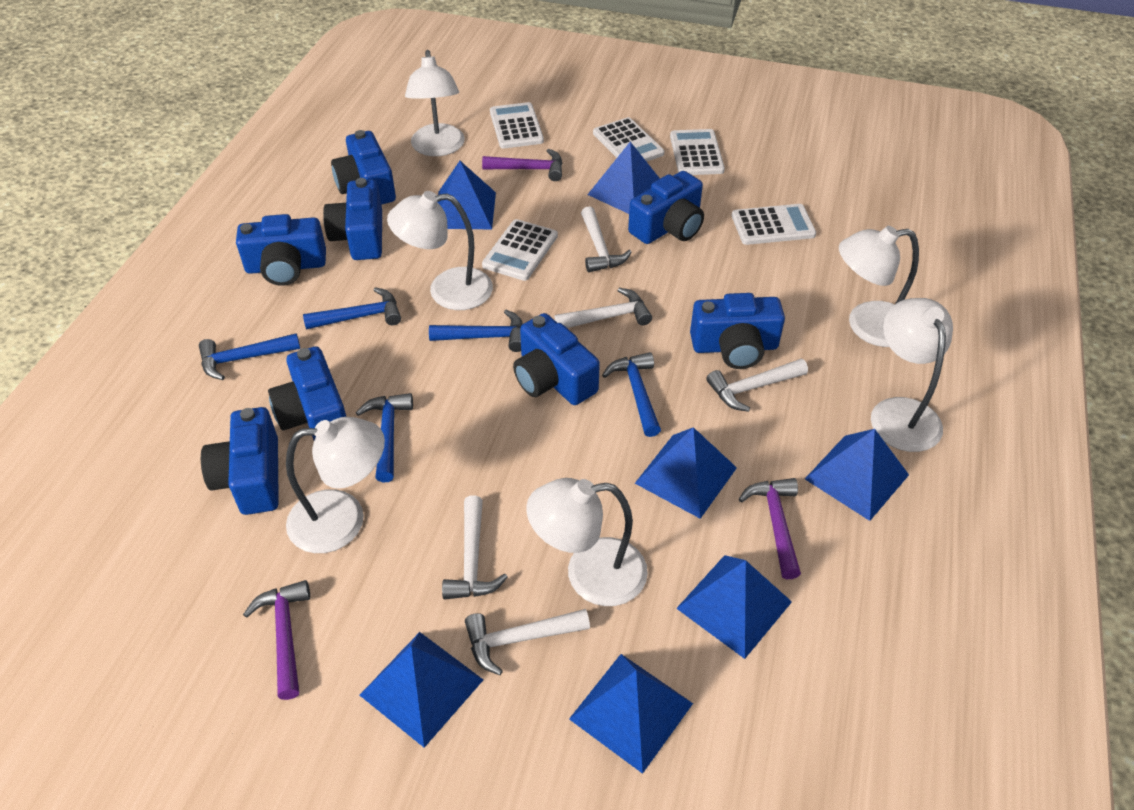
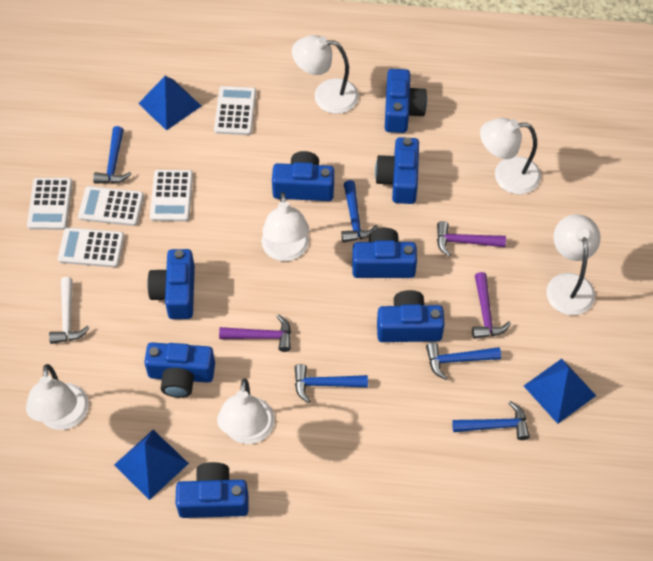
blue pyramid: [360,632,483,748] [437,161,496,229] [569,654,693,774] [587,142,660,214] [635,427,737,519] [676,555,792,659] [805,429,909,521] = 7 -> [114,430,189,500] [138,76,201,131] [524,359,596,424] = 3
white hammer: [442,495,507,600] [465,609,590,675] [554,288,652,328] [581,206,632,272] [706,359,808,412] = 5 -> [49,277,89,344] = 1

